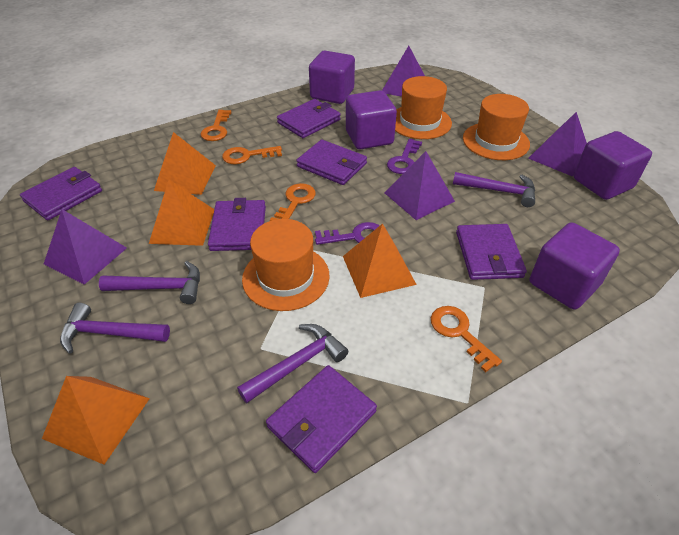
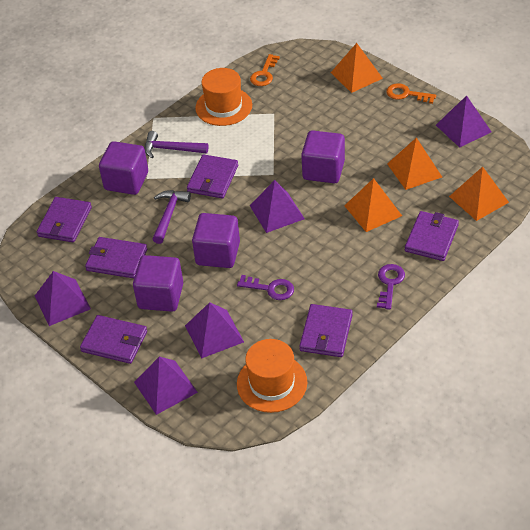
orange hat: [242,219,330,311] [395,76,452,139] [463,94,530,160] = 3 -> [195,68,252,126] [237,339,307,413] = 2
orange key: [200,110,231,141] [222,146,282,164] [270,183,316,221] [431,306,502,372] = 4 -> [250,54,280,86] [386,83,436,104] = 2
purple hammer: [60,303,170,354] [99,261,200,304] [237,324,348,403] [453,172,535,207] = 4 -> [144,131,208,158] [152,190,191,244] = 2
purple pyramid: [44,209,127,285] [382,46,425,97] [384,151,455,220] [528,112,587,176] = 4 -> [35,271,91,326] [134,356,198,415] [185,302,244,359] [250,180,305,233] [436,95,491,148] = 5

